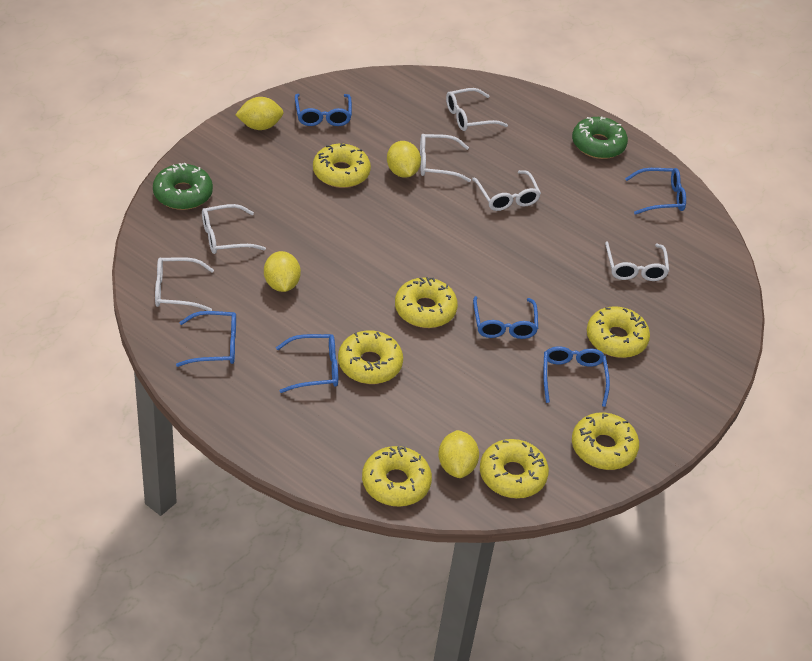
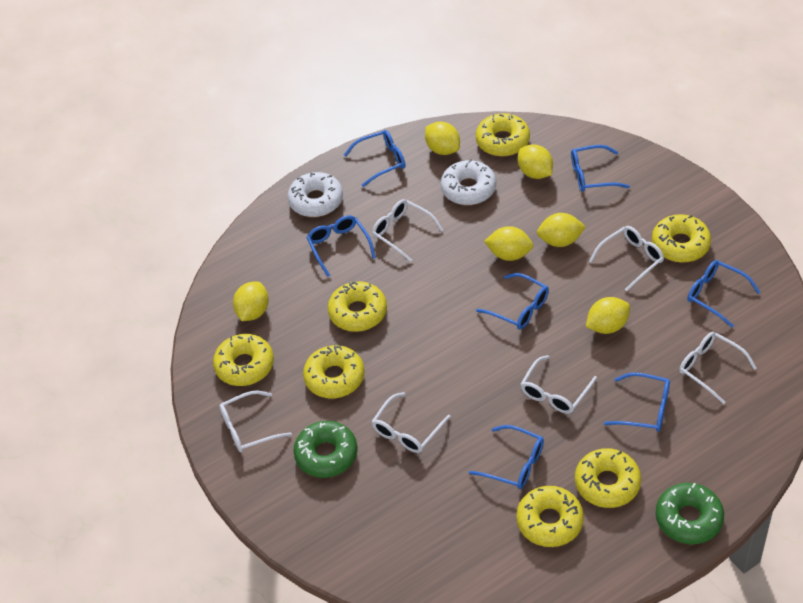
blue glasses: [176,311,236,367] [276,334,338,393] [295,94,352,126] [473,296,538,339] [543,346,610,407] [625,168,686,215] = 6 -> [306,215,376,277] [344,130,405,187] [469,425,544,489] [476,273,549,329] [571,145,630,192] [604,372,670,432] [687,260,760,327] = 7
white donut: none = 0 -> [287,172,343,217] [441,159,496,205] = 2
yellow lemon: [235,97,284,130] [264,251,301,292] [387,141,421,178] [438,430,479,478] = 4 -> [233,281,269,321] [425,122,460,155] [484,226,533,261] [518,144,553,179] [537,213,586,247] [586,297,630,334] = 6

